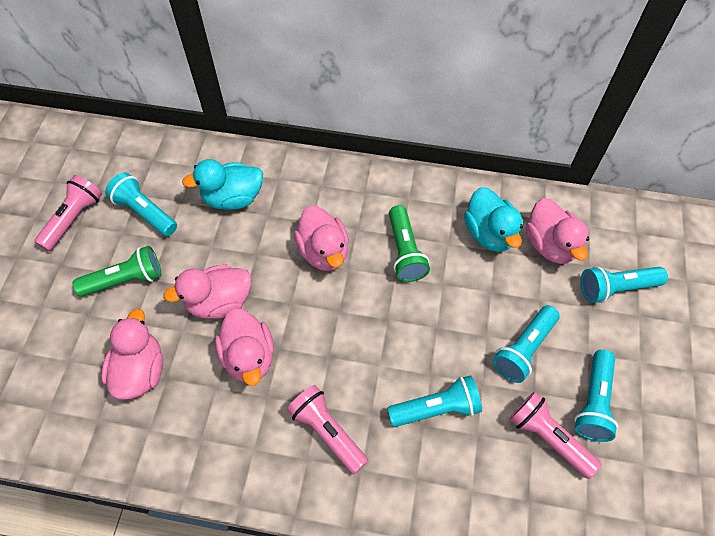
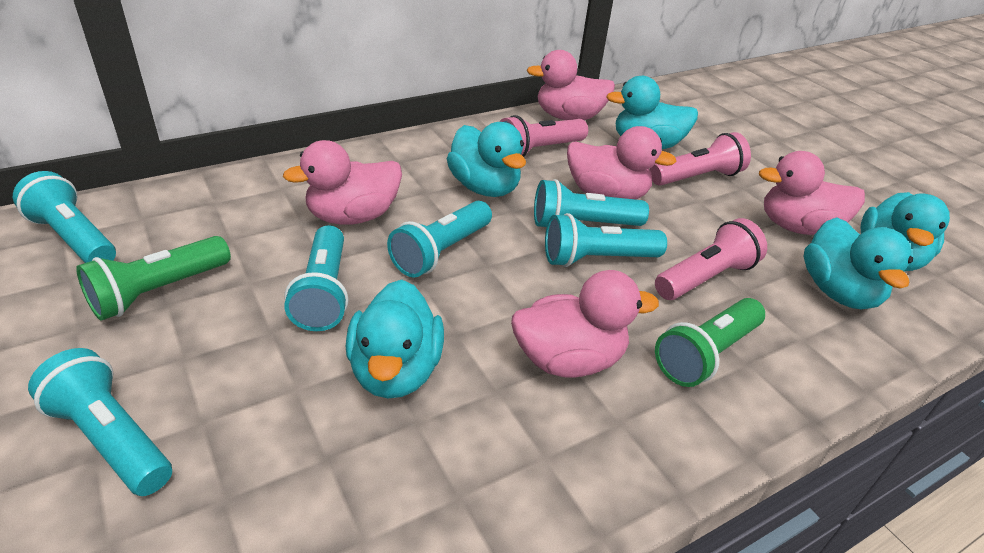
turquoise duck: [182,159,263,210] [464,187,523,252] = 2 -> [346,280,444,398] [447,122,526,197] [606,76,698,149] [803,217,913,310] [861,192,950,271] = 5
turquoise flashlight: [105,172,177,236] [387,375,482,427] [492,305,560,383] [574,350,618,442] [580,266,668,303] = 5 -> [13,171,116,263] [28,348,172,496] [284,225,349,331] [387,201,492,278] [534,179,649,227] [545,213,667,267] = 6

